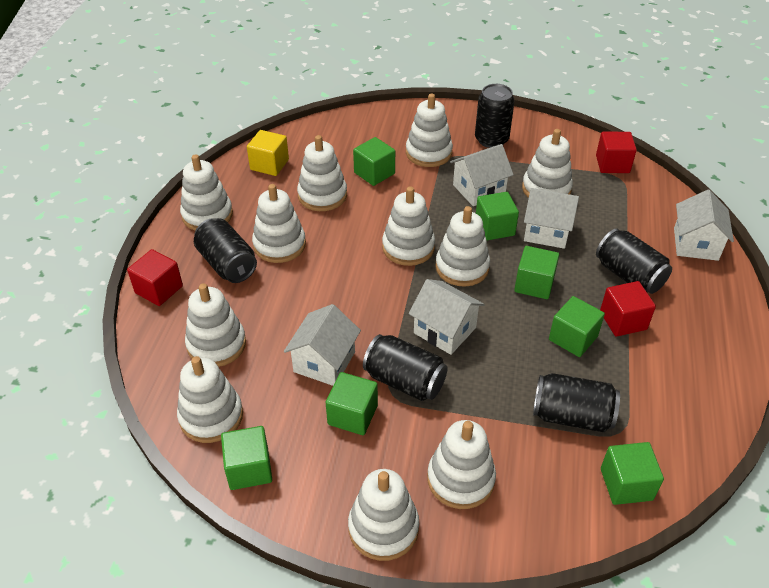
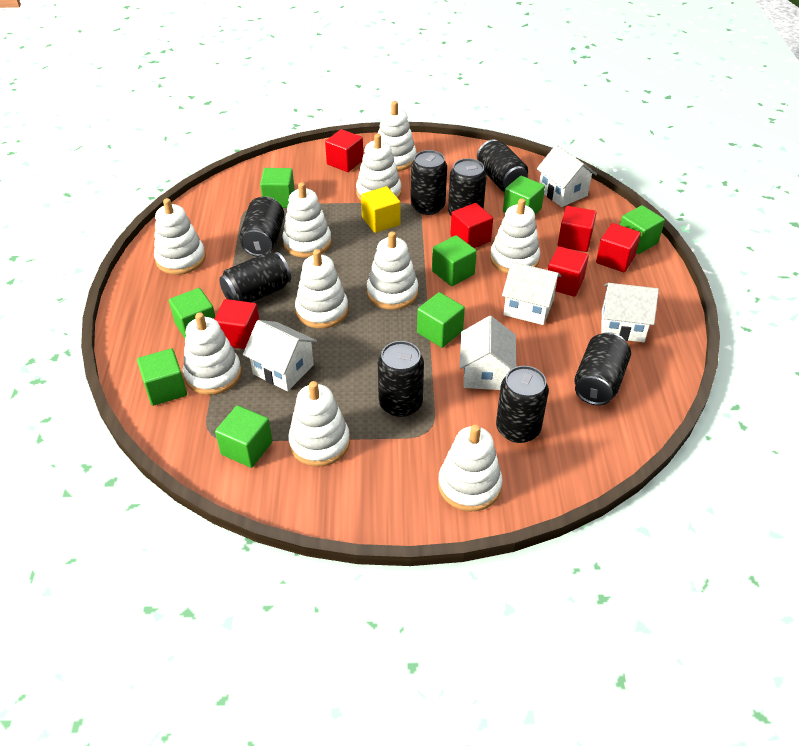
black can: [194,218,257,283] [363,334,448,401] [475,84,515,148] [533,373,620,432] [596,229,672,294] = 5 -> [219,252,291,302] [239,196,284,257] [378,341,424,417] [411,150,447,215] [448,158,487,216] [477,140,528,192] [496,366,549,443] [574,332,631,405] = 8
green cube: [221,426,272,490] [326,372,378,435] [353,137,395,186] [476,192,519,241] [514,246,559,299] [549,296,605,357] [601,442,664,505] = 7 -> [137,348,187,406] [169,288,215,338] [215,405,273,468] [260,168,295,208] [417,292,465,348] [432,235,477,286] [503,176,545,215] [620,205,665,254] = 8
red cube: [127,249,183,306] [596,132,637,173] [600,281,656,337] = 3 -> [214,299,259,349] [325,129,363,172] [450,203,493,248] [548,246,589,297] [558,206,597,252] [596,223,641,272] = 6
white stacking toy: [177,356,243,443] [180,154,233,231] [185,283,246,367] [252,184,306,263] [297,135,347,211] [348,469,419,561] [382,186,435,266] [406,93,453,167] [427,420,496,509] [436,206,490,287] [522,129,573,198] = 11 -> [154,198,206,275] [183,312,242,395] [282,182,332,258] [288,381,350,467] [295,249,348,329] [356,134,401,200] [367,231,418,310] [378,101,416,171] [438,424,503,511] [490,198,540,274] = 10

